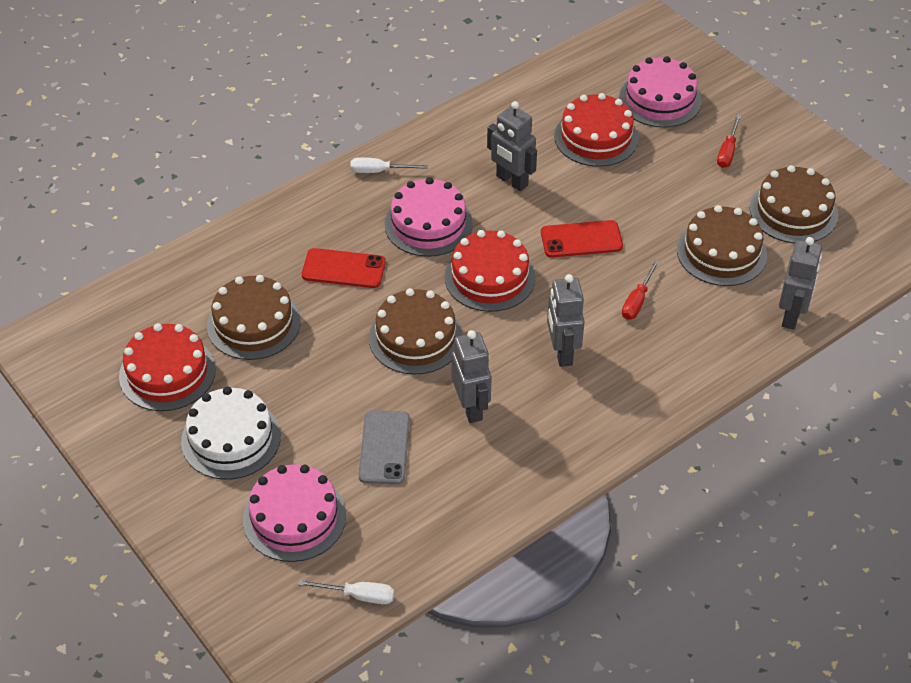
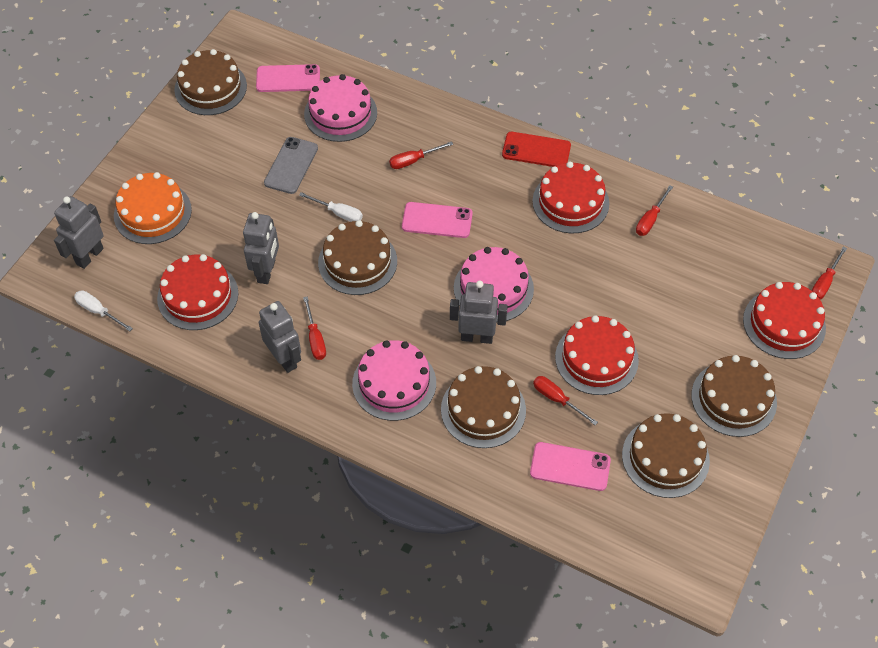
brown cake: [207,275,300,360] [369,288,463,375] [677,205,767,286] [750,165,838,243] = 4 -> [174,49,247,115] [318,220,397,295] [441,366,526,448] [622,413,710,498] [691,355,777,437] = 5
orange cake: none = 0 -> [114,172,192,244] = 1
pink phone: none = 0 -> [256,64,320,92] [402,202,473,238] [530,442,611,491] = 3
red cake: [119,323,216,411] [445,230,536,312] [554,93,639,167] = 3 -> [157,254,238,330] [532,162,609,233] [555,315,639,395] [743,282,826,359] = 4
red phone: [302,248,386,288] [541,220,623,258] = 2 -> [502,132,571,167] = 1
red screwdriver: [622,260,659,320] [717,115,741,168] = 2 -> [303,296,326,360] [389,141,453,169] [533,376,598,425] [636,185,673,236] [812,246,847,300] = 5
white cake: [181,387,281,480] = 1 -> none = 0

